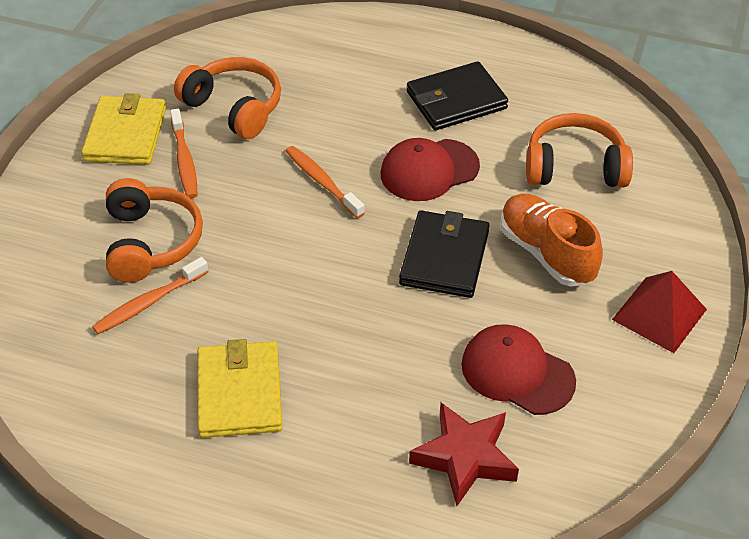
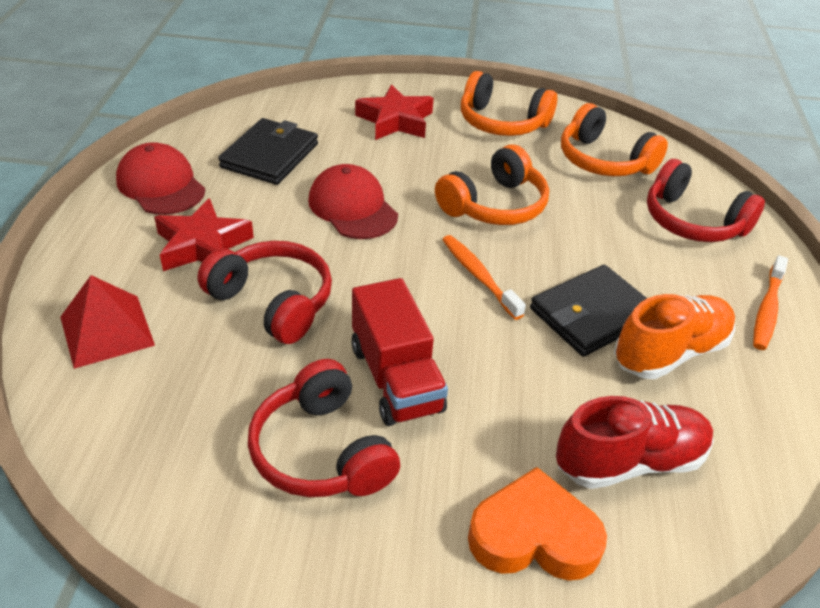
orange heart: none = 0 -> [468,467,607,581] = 1
orange toothbrush: [92,257,209,334] [170,109,198,198] [286,146,365,219] = 3 -> [442,235,526,320] [753,255,788,350] = 2
red headphones: none = 0 -> [197,241,332,344] [248,359,400,497] [647,159,765,242] = 3
red shoe: none = 0 -> [556,396,714,489] = 1
red star: [409,402,519,506] = 1 -> [154,198,254,271] [355,84,434,140] = 2
red truck: none = 0 -> [351,278,448,426] = 1
yellow wallet: [81,93,166,165] [197,339,283,438] = 2 -> none = 0

